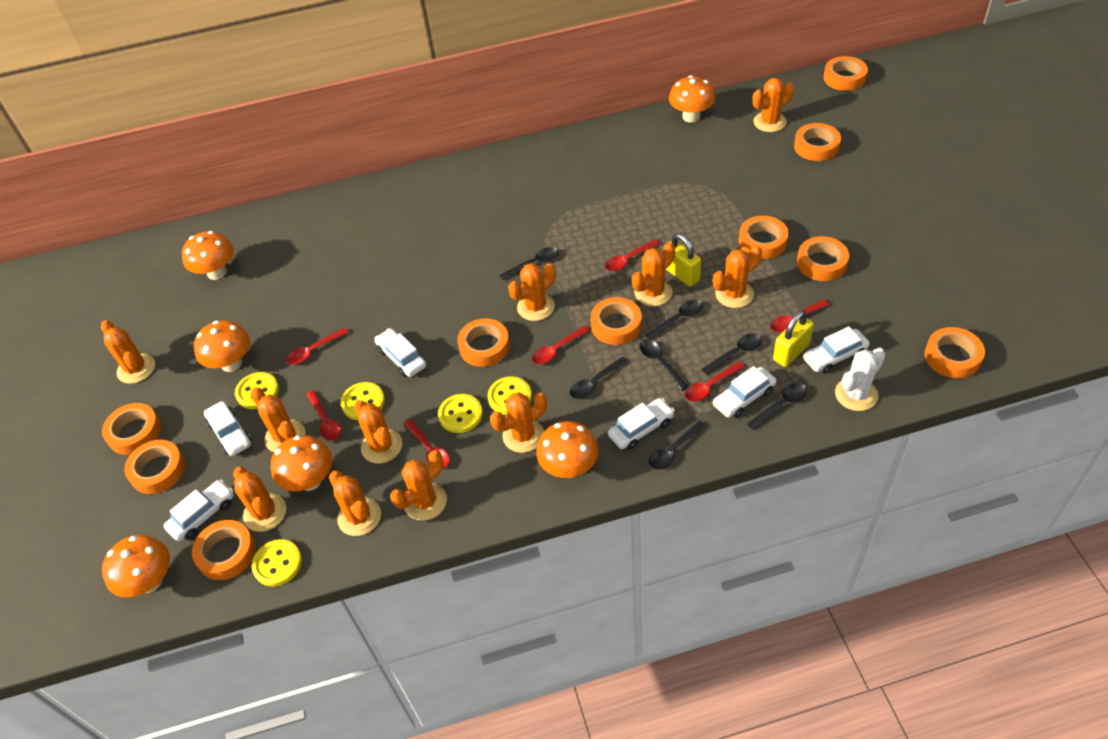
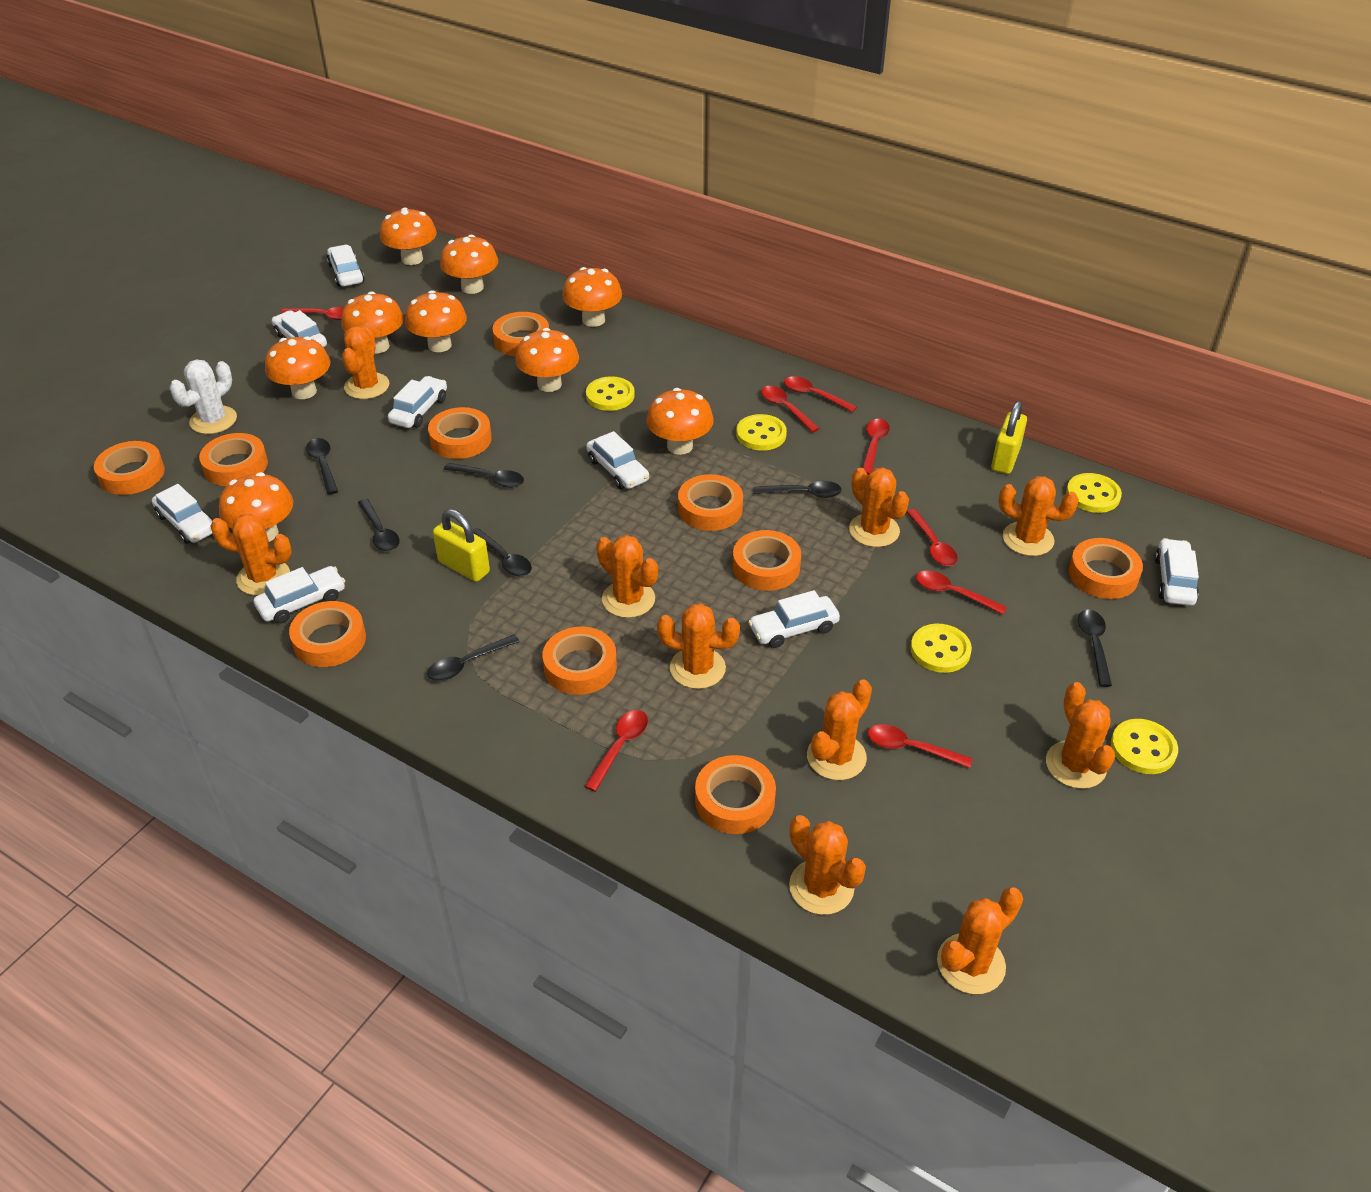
orange cactus: [101,320,155,384] [233,467,286,532] [251,387,306,452] [329,471,381,536] [354,400,402,464] [390,450,447,521] [490,392,547,453] [508,263,556,321] [632,242,675,306] [713,245,762,308] [753,78,794,132] = 11 -> [210,514,292,595] [342,326,389,399] [596,535,658,618] [657,603,740,689] [789,815,866,915] [807,679,872,780] [849,467,909,547] [937,887,1023,994] [998,476,1079,556] [1046,682,1115,789] = 10
orange mushroom: [102,535,170,597] [182,231,234,280] [194,320,250,372] [271,435,332,491] [537,421,599,478] [669,75,715,123] = 6 -> [219,472,293,542] [265,336,330,399] [341,291,404,354] [380,207,437,265] [405,290,467,352] [440,235,498,294] [515,328,579,392] [562,267,622,327] [646,388,714,455] = 9
red spoon: [286,328,349,365] [306,390,341,441] [404,419,450,469] [532,326,590,365] [605,239,660,271] [685,362,745,402] [770,299,829,333] = 7 -> [281,307,344,320] [584,710,648,792] [761,386,820,433] [784,376,857,412] [862,419,890,475] [868,724,973,768] [907,509,958,566] [916,570,1007,615] = 8
white car: [164,480,234,541] [204,401,252,456] [375,328,426,377] [608,398,675,450] [713,366,776,418] [803,326,870,374] = 6 -> [152,484,214,544] [254,566,345,624] [272,310,327,347] [327,245,365,287] [388,376,447,428] [586,431,649,489] [748,590,840,648] [1155,538,1199,606] = 8

